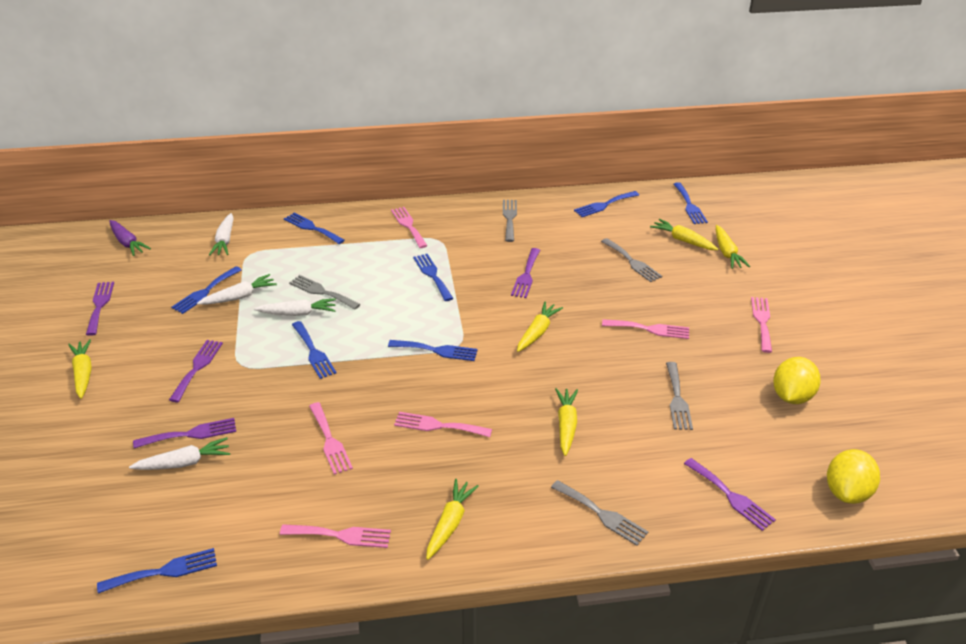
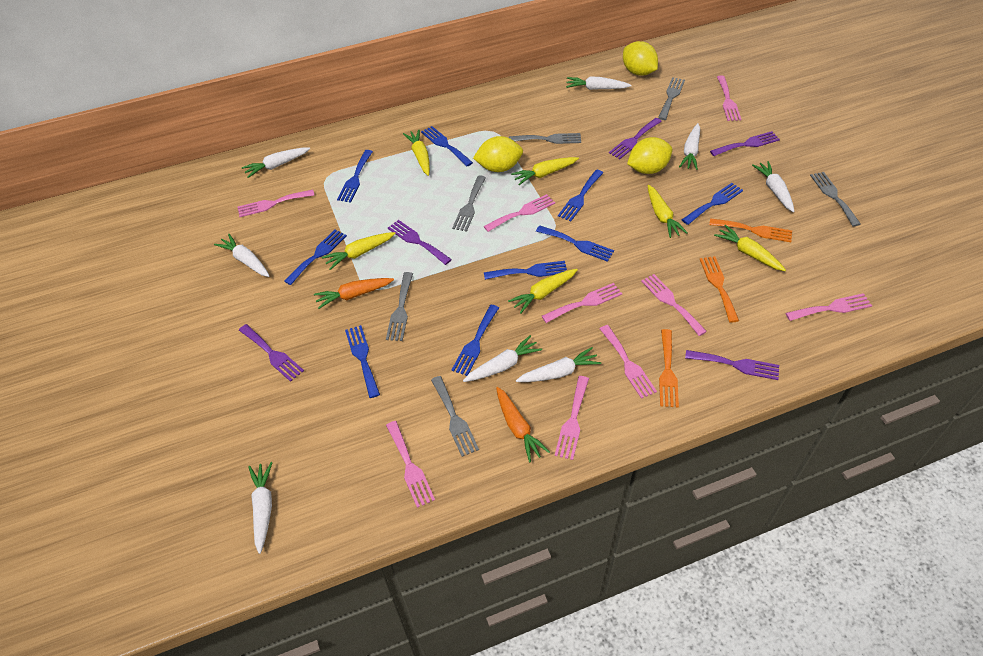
blue fork: [97,548,217,593] [171,266,242,314] [284,213,345,244] [292,321,337,379] [388,340,478,361] [413,254,454,301] [574,191,639,217] [674,182,708,224] = 8 -> [284,230,347,285] [337,150,373,203] [345,325,380,398] [421,126,473,167] [452,305,499,376] [484,261,567,280] [536,225,614,262] [558,170,603,221] [682,183,743,225] = 9
grey fork: [289,275,361,310] [503,200,517,242] [551,480,648,546] [601,238,662,282] [666,362,693,430] = 5 -> [386,272,413,341] [431,376,479,457] [452,175,486,232] [509,133,581,144] [658,77,685,120] [810,172,861,227] = 6
orange carrot: none = 0 -> [314,278,394,309] [496,387,550,462] = 2
orange fork: none = 0 -> [659,329,679,408] [700,256,739,323] [709,218,792,242] = 3
pink fork: [280,524,391,548] [309,402,353,475] [391,207,428,248] [394,412,492,437] [602,319,689,339] [751,297,772,353] = 6 -> [238,190,315,217] [386,421,435,508] [484,194,555,232] [542,283,622,323] [555,376,589,460] [600,325,657,399] [641,274,707,336] [717,75,741,121] [785,293,872,321] = 9
purple carrot: [109,220,151,256] = 1 -> none = 0
white carrot: [129,437,230,470] [197,274,277,305] [209,213,233,255] [254,298,336,316] = 4 -> [214,234,269,277] [242,147,310,178] [248,462,273,554] [463,335,542,382] [516,347,601,382] [566,76,631,90] [679,123,700,170] [752,161,795,212] = 8
yellow lemon: [773,357,821,404] [827,449,880,504] = 2 -> [473,136,523,172] [623,41,658,76] [627,137,672,174] = 3

